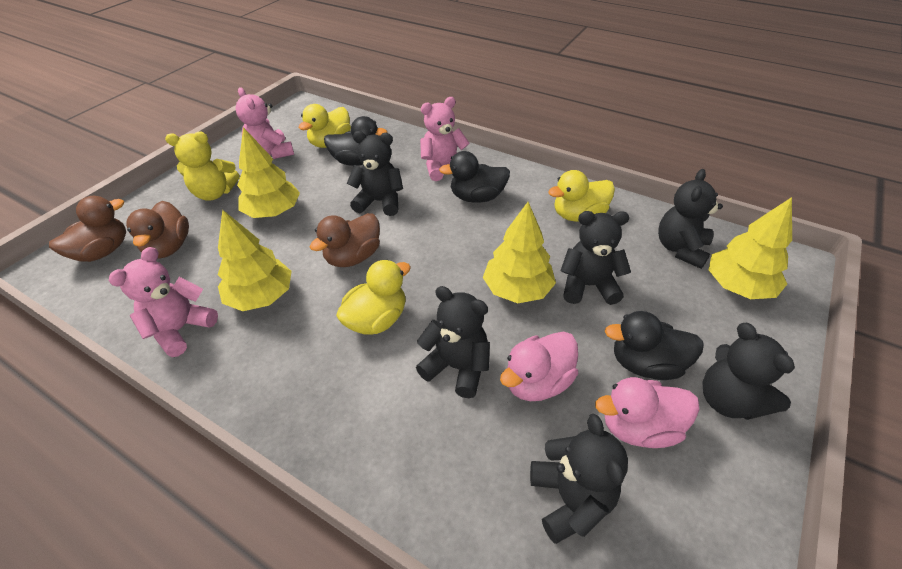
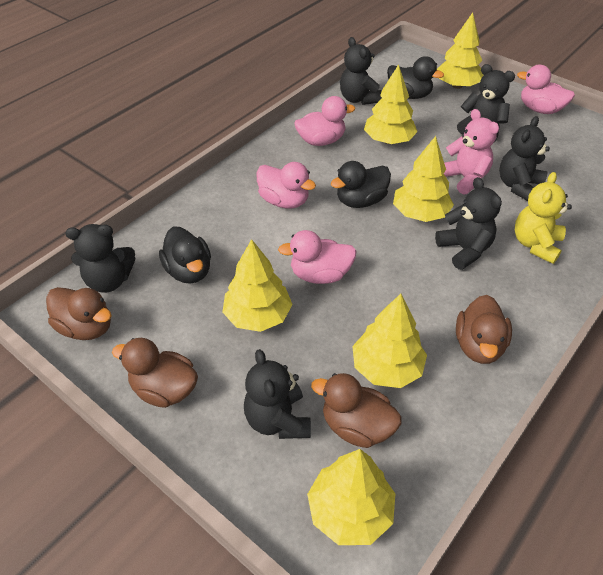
brown duck: [49,196,126,262] [126,201,189,259] [310,213,380,267] = 3 -> [46,287,112,340] [112,338,198,408] [311,373,402,448] [456,295,512,364] = 4
pink duck: [500,331,578,401] [595,377,699,448] = 2 -> [256,162,316,209] [278,230,357,284] [295,96,355,146] [517,65,575,114] = 4
pink teddy bear: [109,247,218,357] [235,87,294,159] [420,97,470,181] = 3 -> [444,109,499,195] = 1
yellow duck: [299,104,351,148] [336,260,411,335] [548,170,615,222] = 3 -> none = 0
yellow tree: [218,210,292,311] [237,127,300,218] [483,202,556,303] [709,197,792,299] = 4 -> [222,239,293,332] [307,449,395,545] [352,294,427,388] [364,64,417,144] [393,136,454,222] [437,12,483,89] = 6

